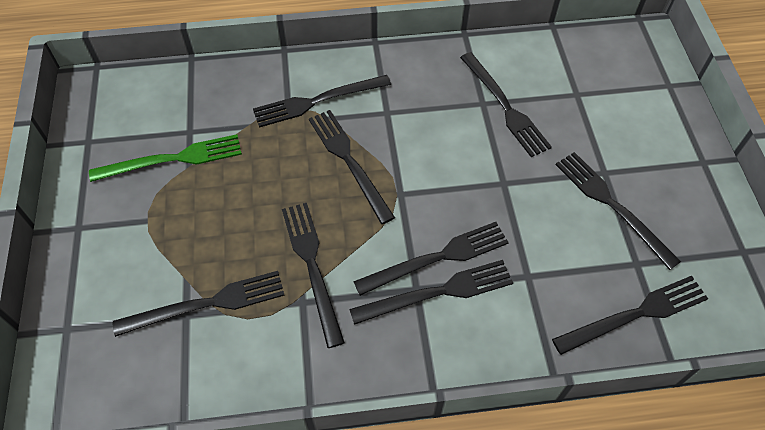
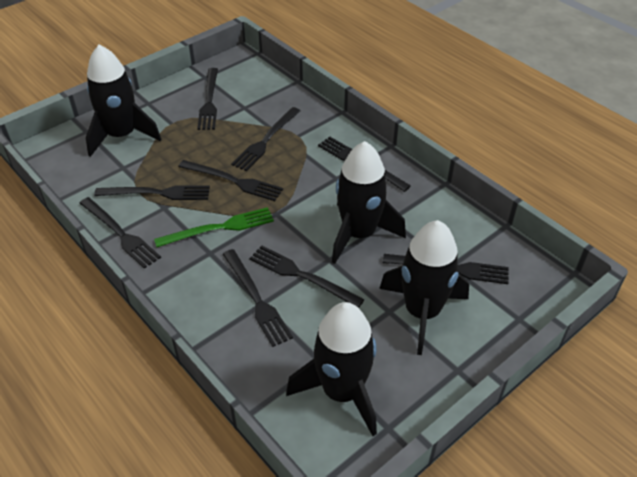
black rocket: none = 0 -> [86,45,161,157] [286,302,377,436] [332,141,406,264] [379,220,469,355] = 4

